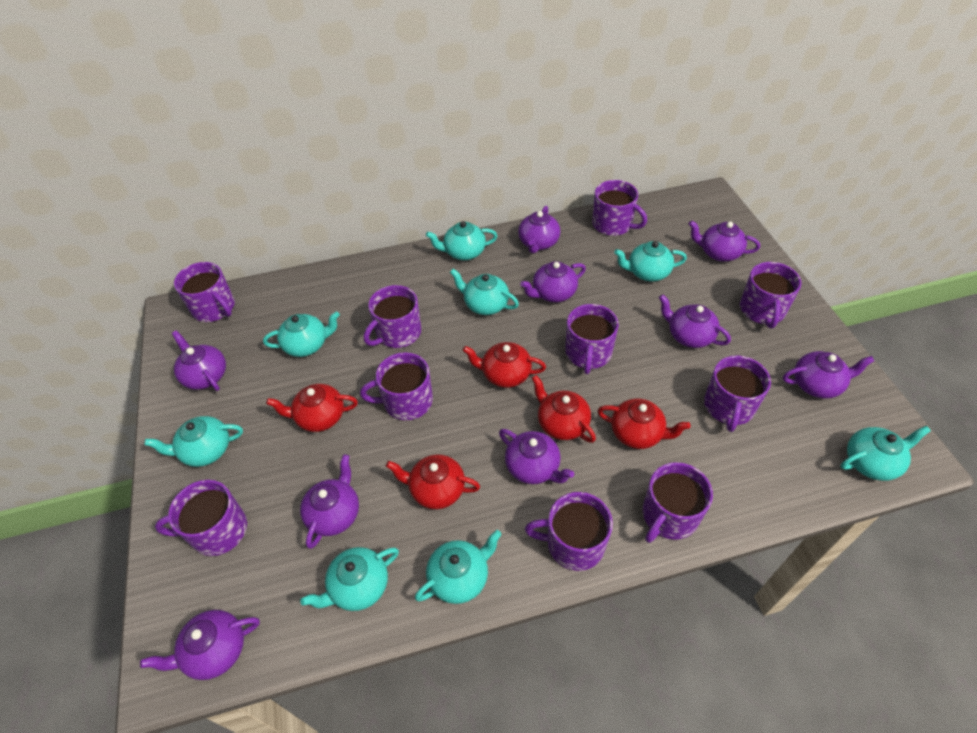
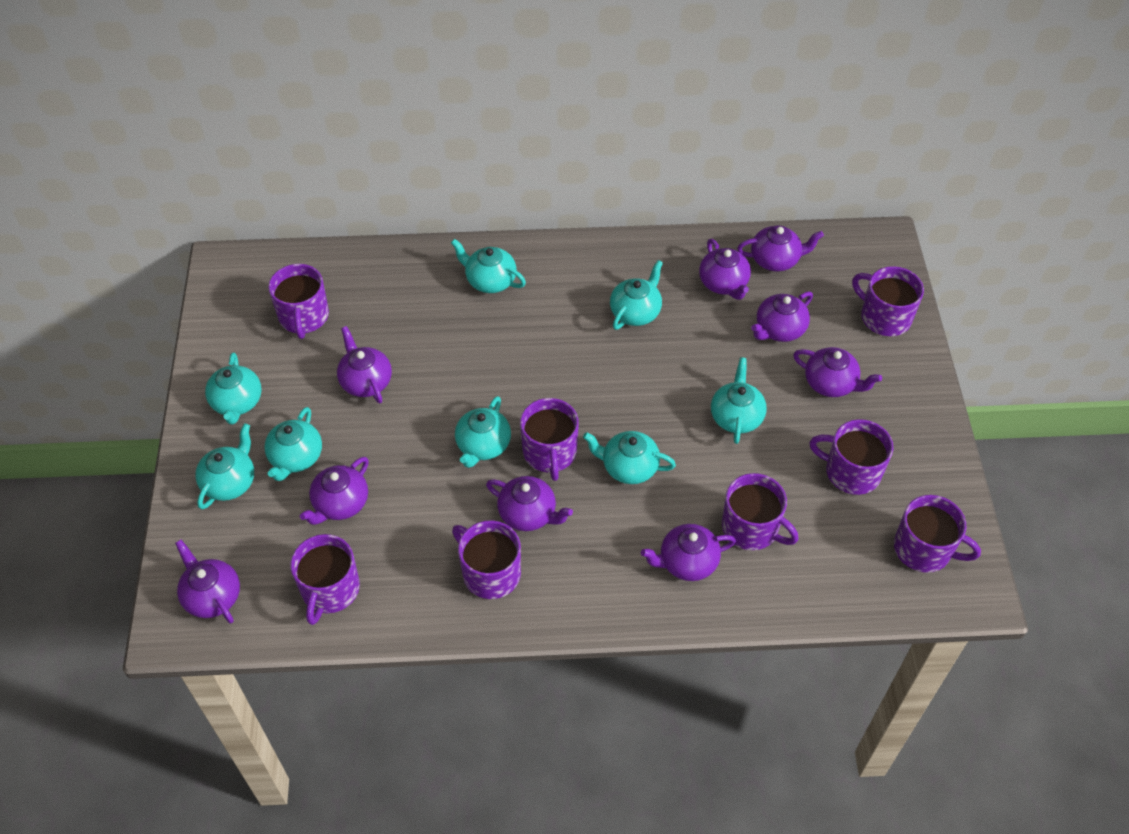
purple mug: [155,480,247,556] [174,262,235,322] [360,352,433,420] [364,285,421,348] [525,492,613,571] [565,304,619,374] [592,180,647,236] [643,462,713,543] [704,355,771,432] [740,262,801,328] = 10 -> [268,264,329,339] [290,534,360,625] [452,521,521,599] [520,398,579,481] [722,473,799,550] [809,419,894,495] [852,266,924,336] [894,495,981,573] = 8
red teapot: [266,384,358,432] [386,454,480,509] [463,342,546,388] [532,375,596,443] [598,399,690,449] = 5 -> none = 0

